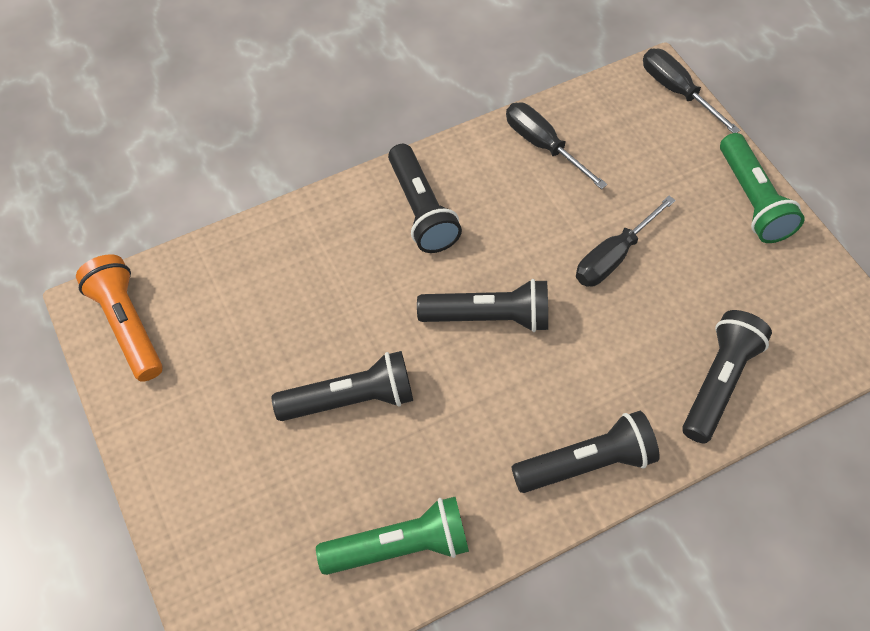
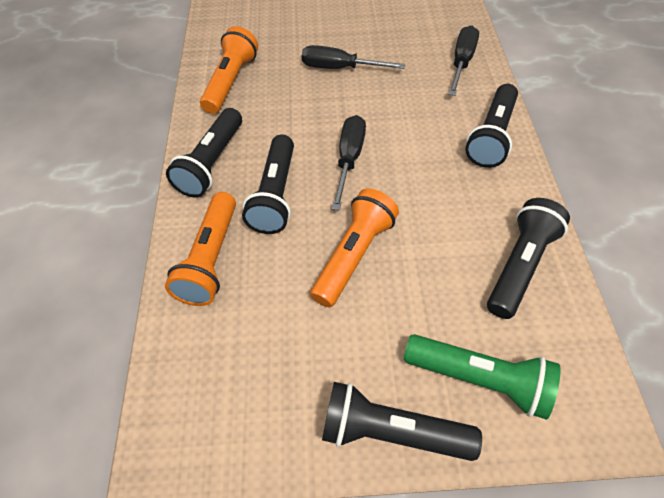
green flashlight: [316,497,469,575] [720,133,805,243] = 2 -> [404,334,560,420] = 1
orange flashlight: [76,254,163,382] = 1 -> [165,192,236,306] [200,26,258,114] [310,189,399,307] = 3

